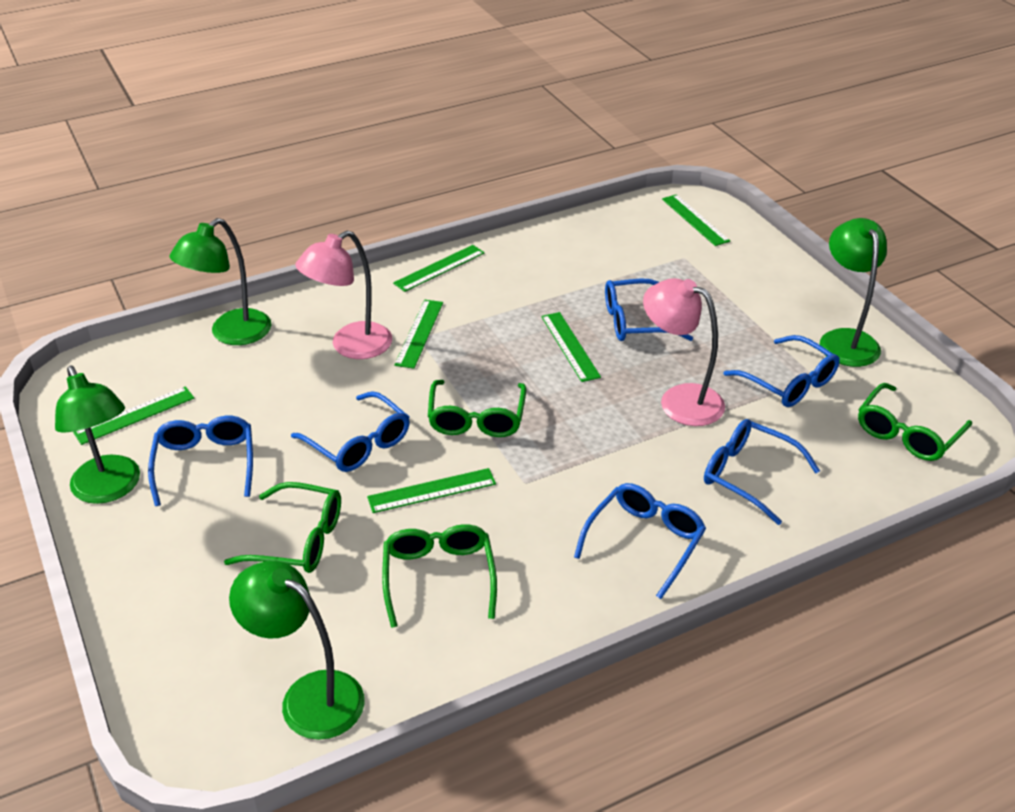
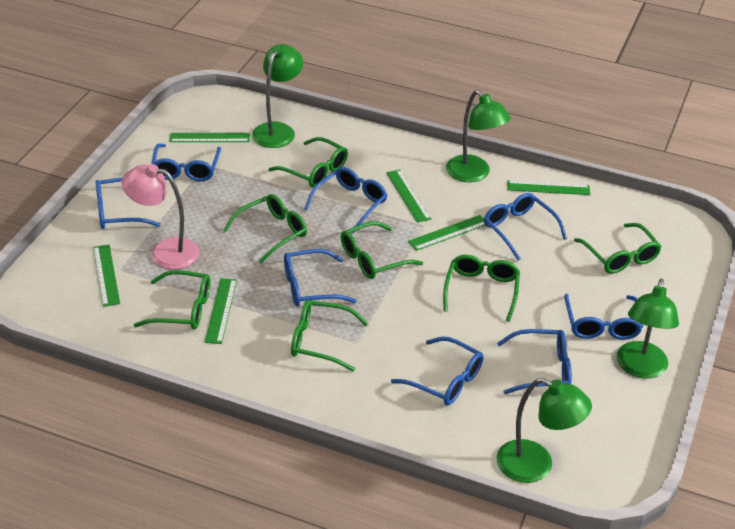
blue glasses: [148,416,253,506] [291,391,410,472] [574,483,706,599] [605,278,693,341] [704,419,820,525] [724,335,840,407] = 6 -> [96,177,161,229] [151,144,221,181] [284,249,357,306] [304,167,387,234] [391,336,483,405] [484,193,567,260] [497,329,572,394] [564,294,643,340] = 8
green glasses: [224,482,341,573] [382,524,497,628] [428,380,526,437] [858,383,972,461] = 4 -> [134,270,210,329] [223,194,307,264] [269,137,348,188] [291,300,368,371] [341,221,423,279] [443,255,520,322] [574,223,662,274] = 7
pink lamp: [296,231,392,359] [643,278,725,426] = 2 -> [122,164,199,270] = 1

